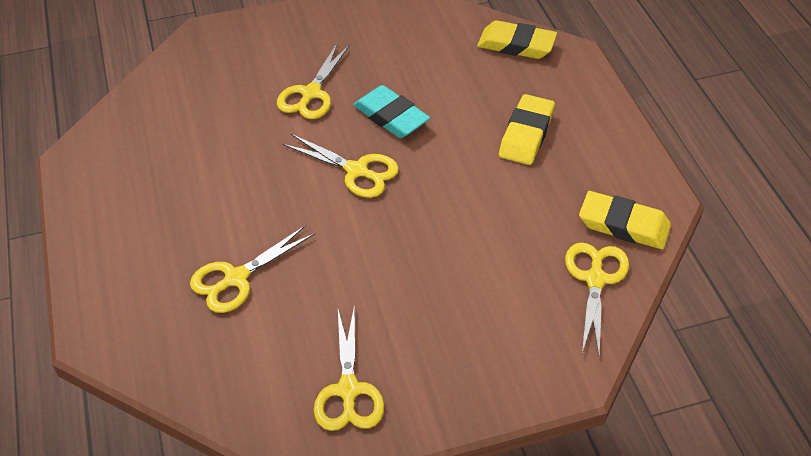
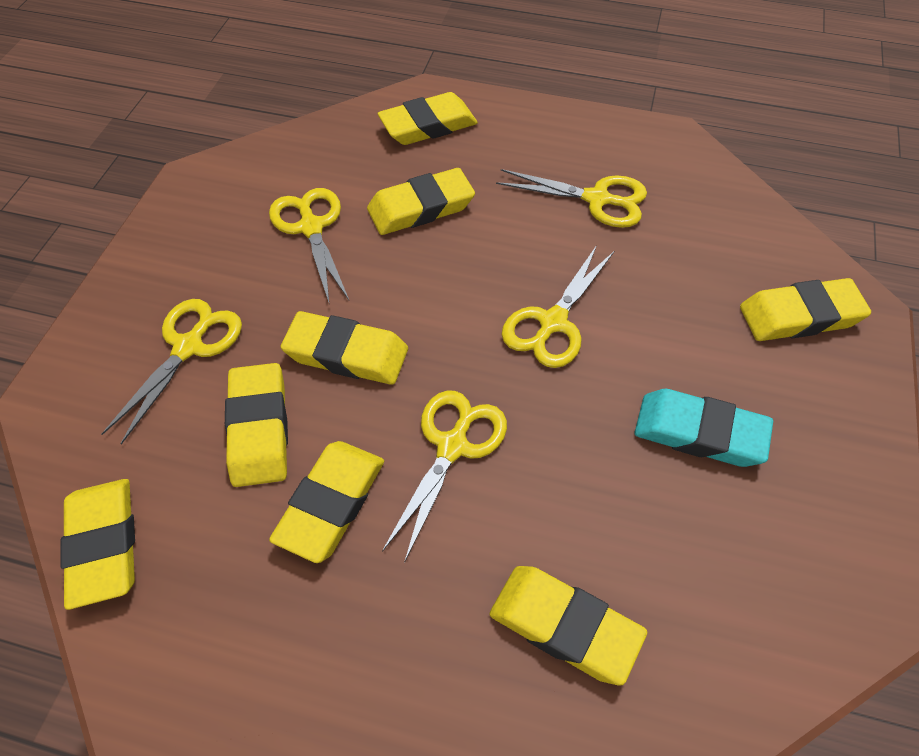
yellow eraser: [477,20,557,59] [499,94,555,165] [579,191,671,249] = 3 -> [60,479,135,610] [225,363,288,487] [269,441,384,563] [281,311,408,385] [367,168,475,235] [378,92,478,145] [489,566,647,686] [740,278,871,341] = 8

